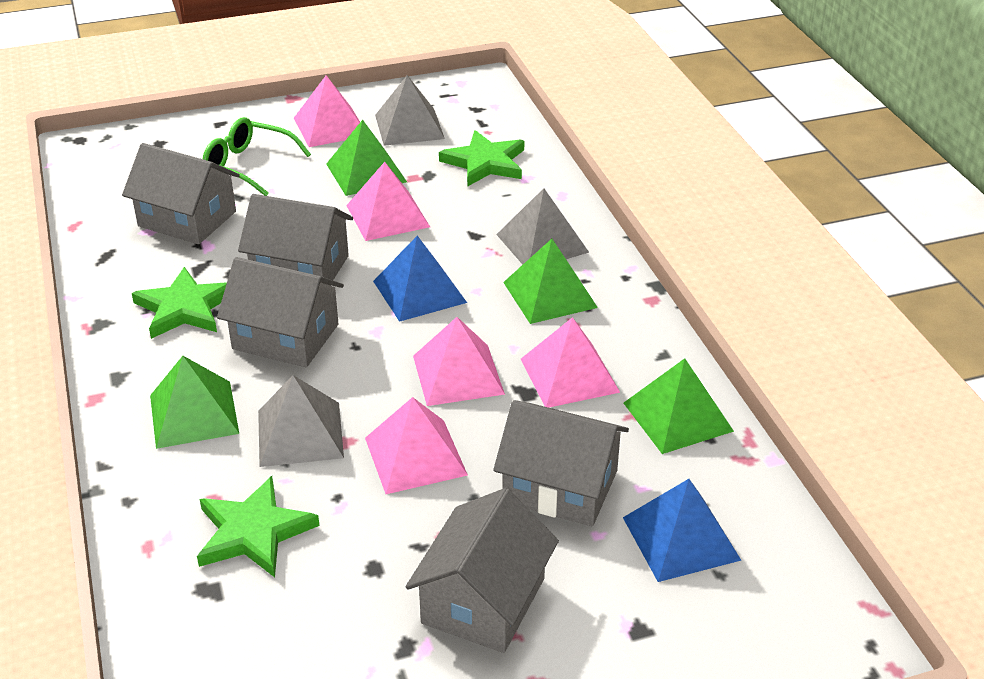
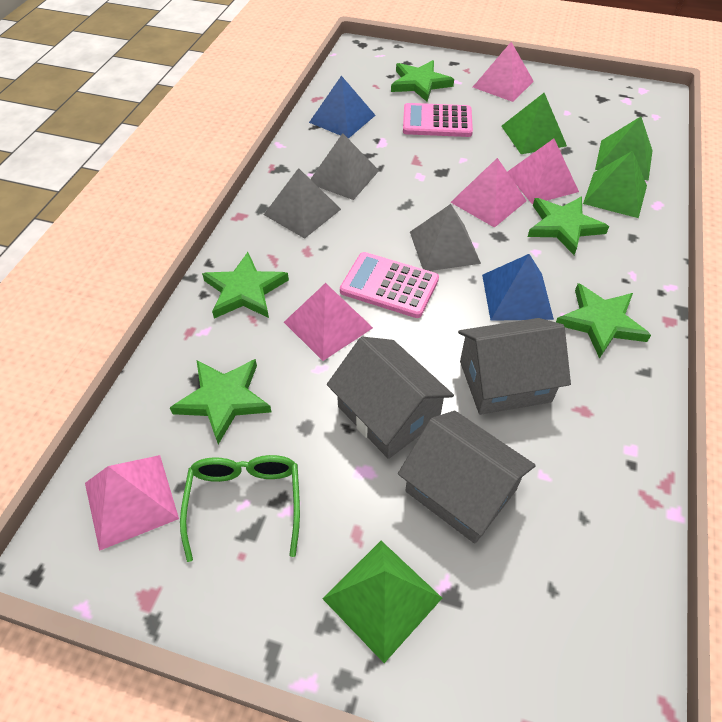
green star: [132,267,227,339] [197,476,320,577] [439,130,524,187] = 3 -> [170,359,272,444] [202,252,289,319] [391,60,454,102] [528,196,609,255] [556,283,651,359] = 5
grey house: [122,143,240,244] [217,257,344,367] [238,194,353,280] [406,488,559,653] [493,400,629,526] = 5 -> [327,337,454,459] [398,411,536,544] [458,318,571,415] = 3
pink calculator: none = 0 -> [340,252,439,318] [403,103,473,137] = 2

